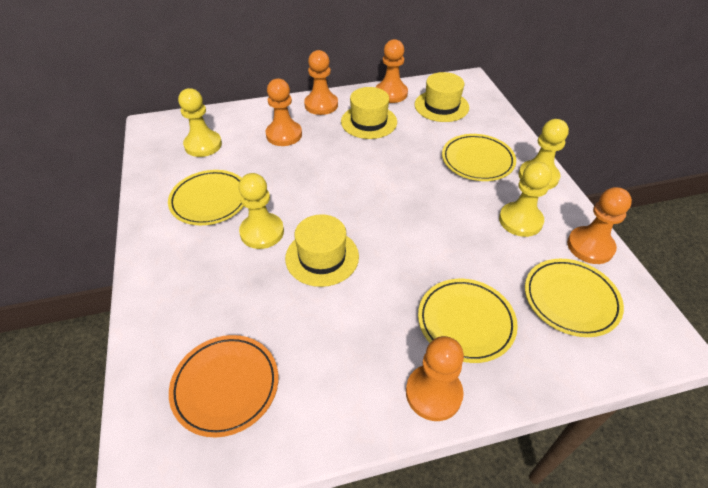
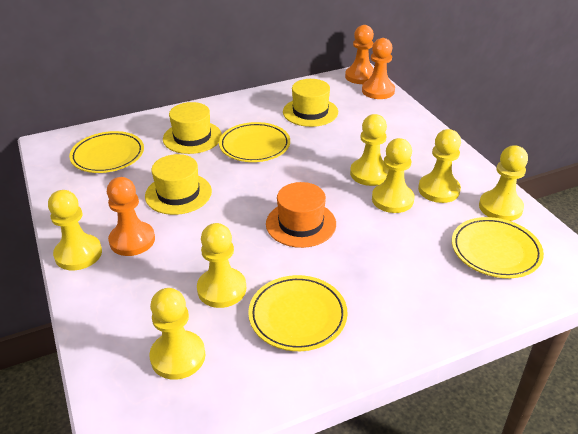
orange hat: none = 0 -> [266,182,336,248] = 1
orange pawn: [265,78,302,146] [304,50,338,115] [376,39,408,103] [406,336,464,421] [567,187,632,264] = 5 -> [107,177,155,256] [345,25,374,84] [362,38,395,99] = 3
orange plate: [169,335,278,437] = 1 -> none = 0
yellow pawn: [178,88,222,157] [238,173,284,249] [499,162,552,237] [518,119,569,190] = 4 -> [48,190,102,270] [149,288,206,380] [197,223,246,308] [350,114,389,186] [372,138,414,213] [418,129,461,203] [479,146,528,221] = 7

